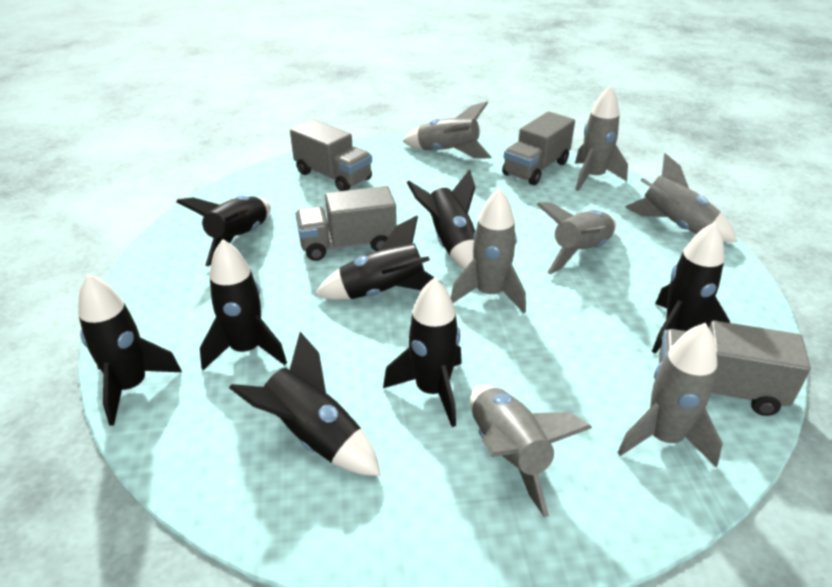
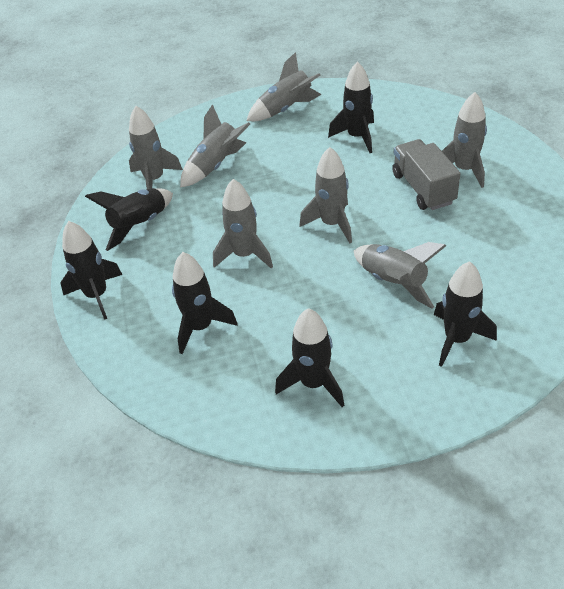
black rocket: [78,274,182,426] [176,196,271,266] [200,239,287,370] [229,332,381,476] [315,215,442,300] [383,277,462,427] [407,170,475,270] [652,222,730,354] = 8 -> [61,221,123,320] [85,188,173,251] [172,252,237,354] [275,308,344,407] [328,61,374,153] [434,261,497,367] = 6
grey truck: [290,119,372,191] [295,186,397,261] [502,112,575,185] [659,321,811,416] = 4 -> [392,139,461,210] = 1

